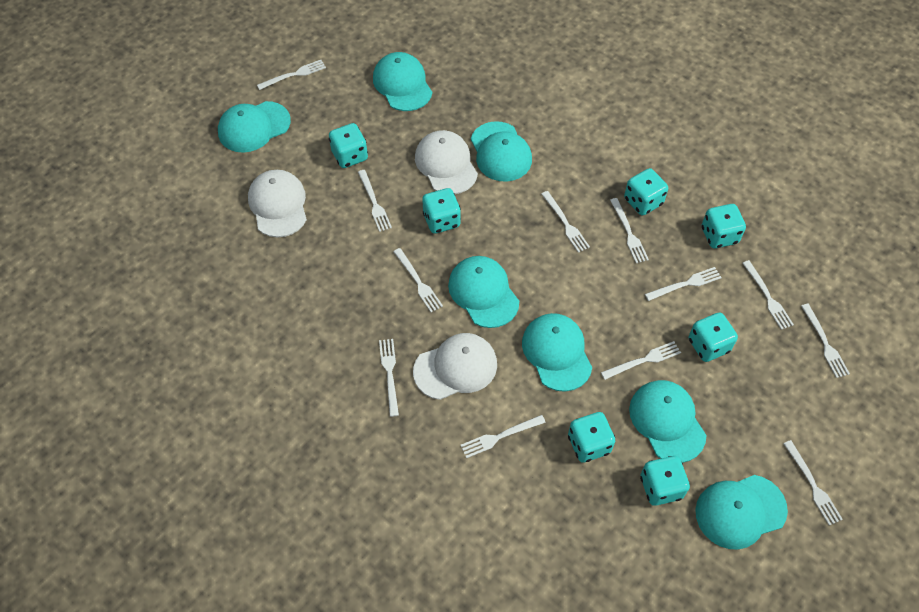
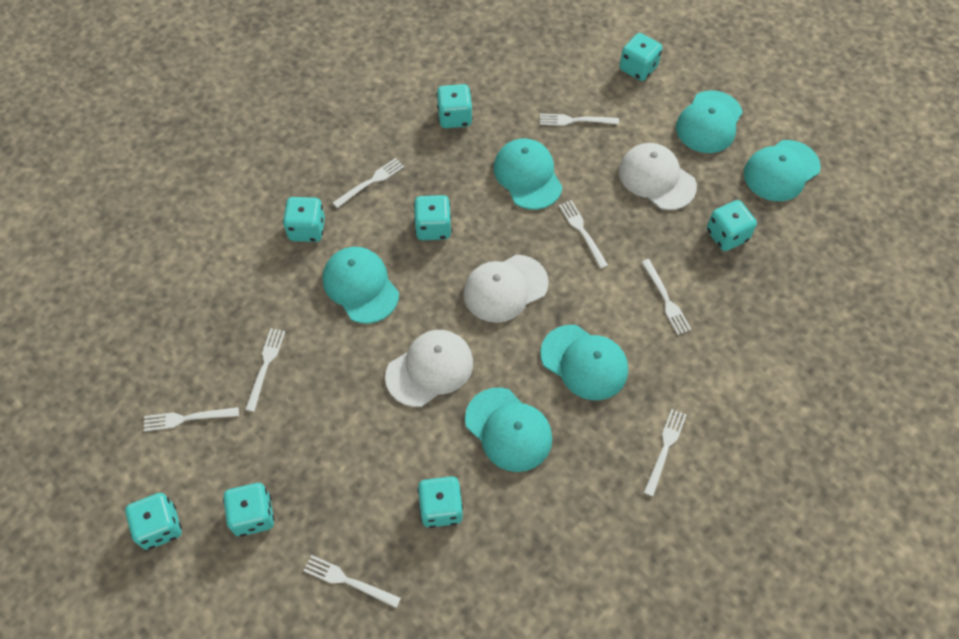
turquoise cap: [218,101,291,153] [373,52,432,111] [448,256,519,328] [471,121,532,182] [522,313,592,392] [629,380,707,463] [695,475,788,550] = 7 -> [323,247,399,324] [465,387,552,472] [494,139,563,210] [540,325,628,400] [676,90,743,153] [744,140,821,201] = 6
turquoise dice: [329,123,368,168] [422,188,461,234] [568,412,615,463] [624,168,668,215] [640,456,690,506] [689,312,738,362] [702,204,746,248] = 7 -> [125,493,182,550] [223,483,275,537] [283,197,325,242] [414,195,452,240] [417,476,463,528] [436,84,473,128] [619,33,662,81] [707,200,757,251] = 8
white fork: [257,60,326,90] [358,170,392,232] [379,339,399,417] [394,248,443,312] [461,415,546,458] [542,191,590,253] [601,341,681,380] [610,198,649,263] [645,267,722,301] [742,260,794,330] [783,440,843,525] [801,304,850,378] = 12 -> [144,407,239,431] [245,328,285,412] [303,555,401,608] [333,158,404,208] [540,114,619,126] [559,200,608,269] [641,259,692,335] [644,409,686,496] = 8

